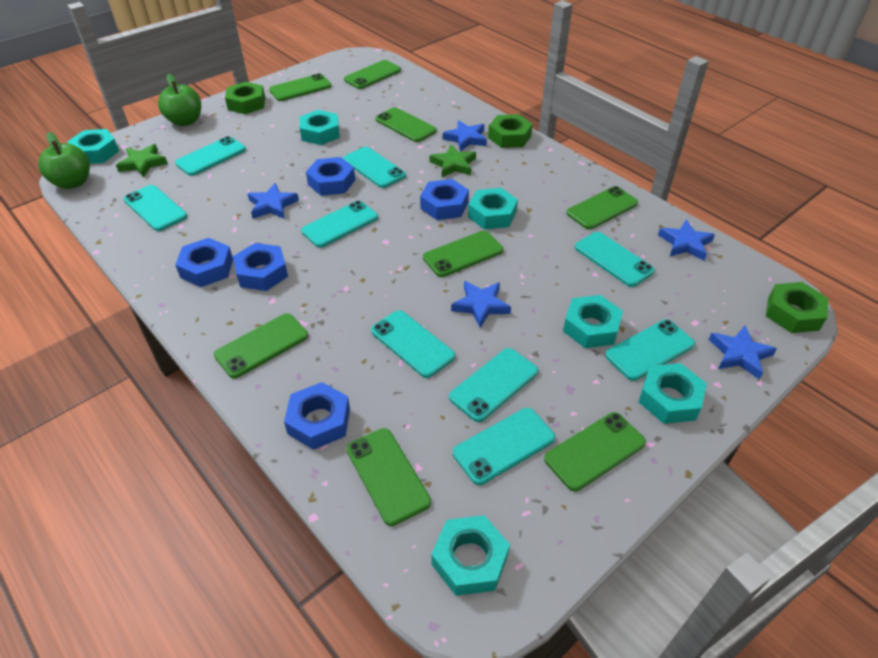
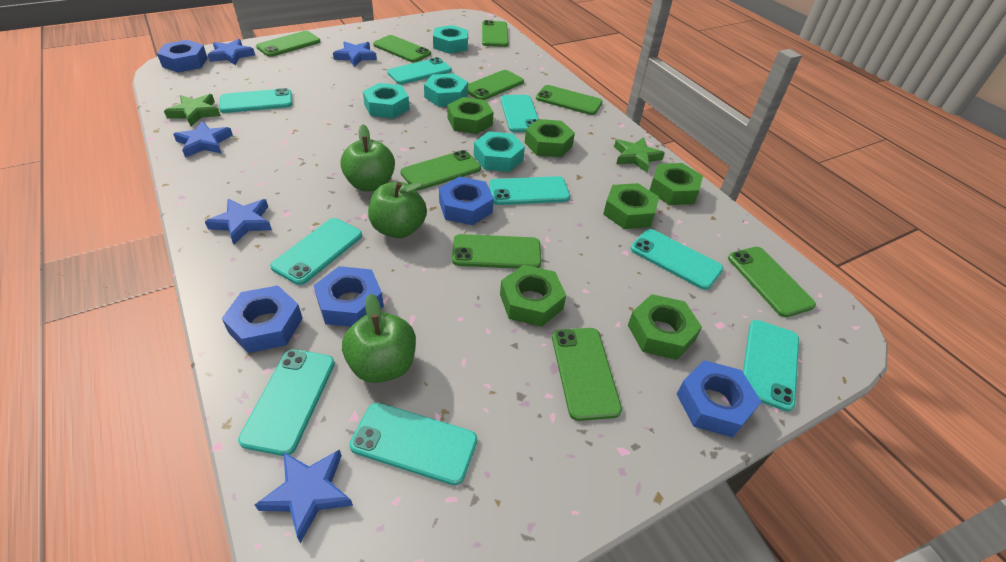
green apple: [38,132,90,189] [158,74,201,126] = 2 -> [340,124,395,192] [342,293,416,383] [368,182,427,238] = 3
green nut: [225,82,265,114] [488,114,533,148] [766,282,828,333] = 3 -> [447,97,493,134] [500,265,566,327] [525,119,575,157] [603,183,659,229] [628,294,702,360] [649,163,703,205] = 6
green phone: [214,313,308,378] [269,73,331,101] [344,60,401,89] [346,428,431,526] [376,107,436,142] [423,231,504,277] [544,412,646,491] [567,186,638,229] = 8 -> [256,31,321,57] [373,35,431,63] [400,150,481,191] [452,234,541,269] [468,70,524,100] [482,20,509,47] [536,85,603,115] [552,328,622,421] [728,247,816,317] = 9
turquoise nut: [67,129,119,164] [299,110,340,145] [431,515,510,596] [468,188,518,230] [563,295,623,348] [639,363,707,424] = 6 -> [363,83,409,119] [424,73,468,107] [433,25,468,54] [474,131,525,172] = 4

